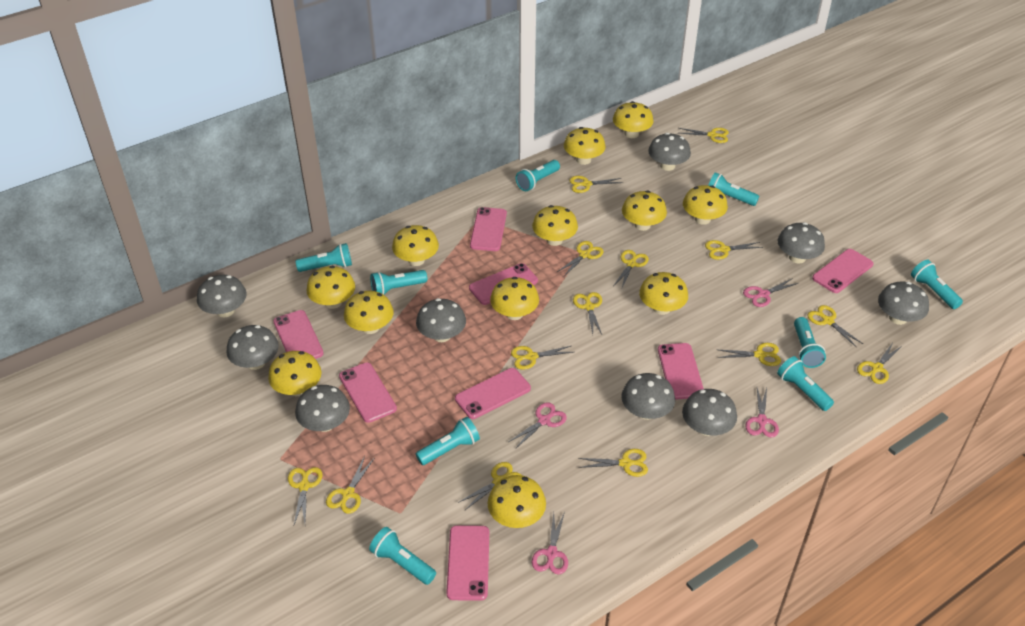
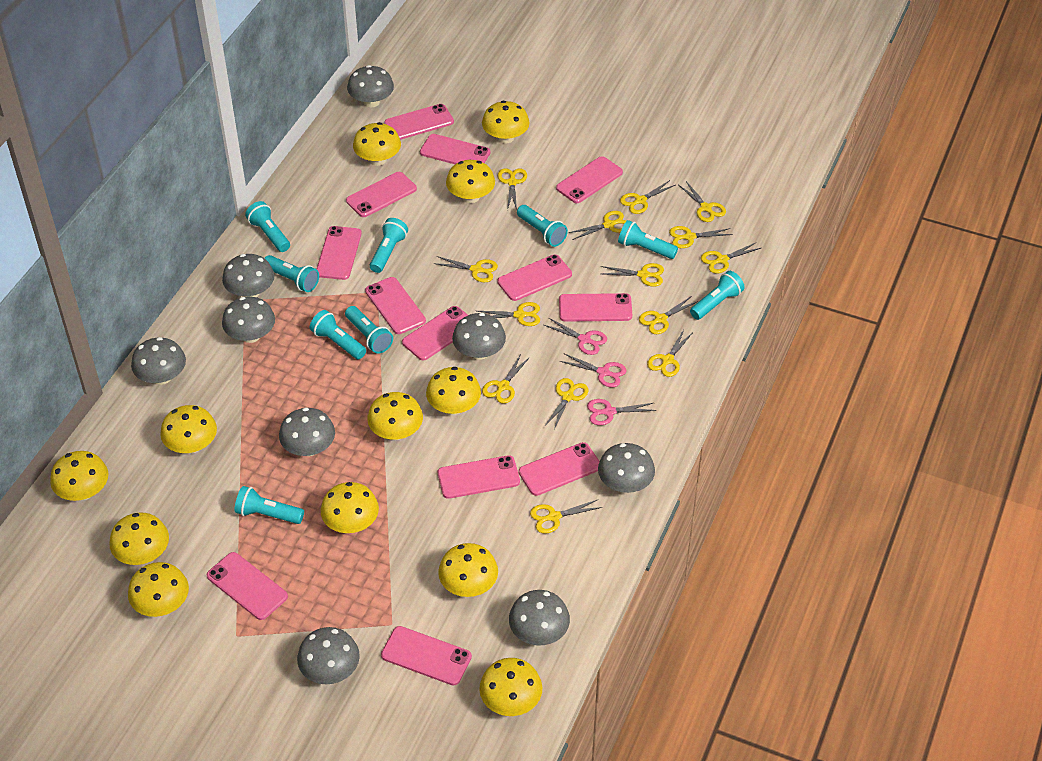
pink phone: [273,310,324,359] [339,362,397,423] [446,525,489,601] [455,368,531,419] [469,263,538,305] [470,207,507,251] [658,343,704,400] [812,249,873,293] = 8 -> [207,552,288,620] [317,226,362,280] [346,172,417,217] [365,277,426,334] [381,626,472,686] [384,104,454,140] [402,306,468,361] [420,134,491,164] [438,455,520,499] [497,255,572,301] [519,442,600,496] [556,156,623,203] [559,293,632,322] = 13
pink scissors: [509,402,567,449] [532,512,568,575] [743,278,798,307] [745,388,779,438] = 4 -> [544,318,607,355] [560,354,626,387] [587,399,656,425] = 3

